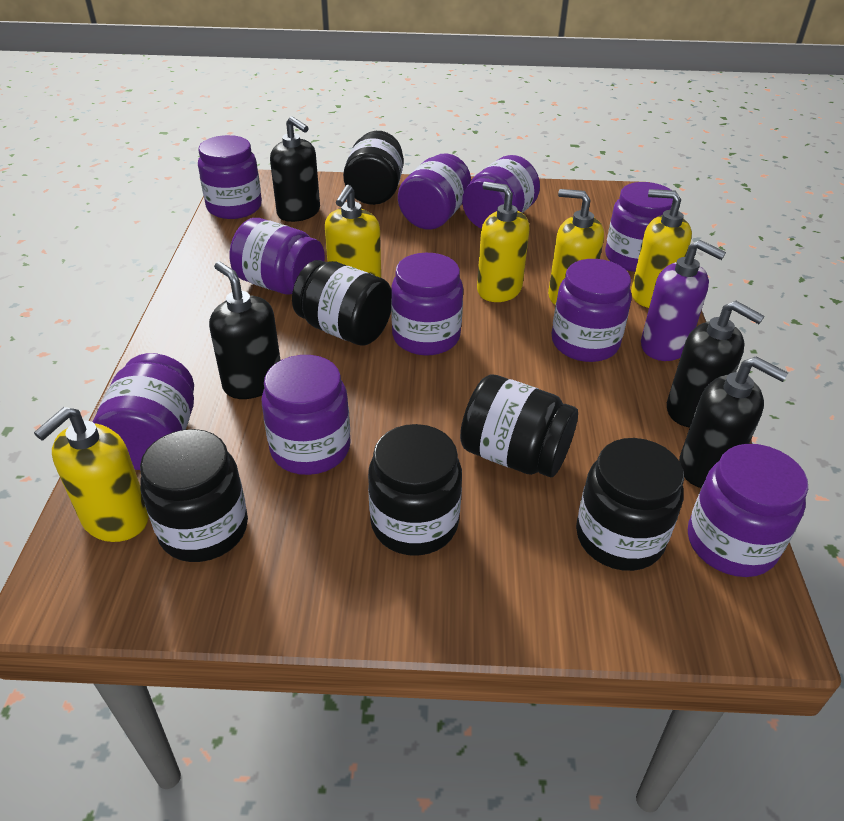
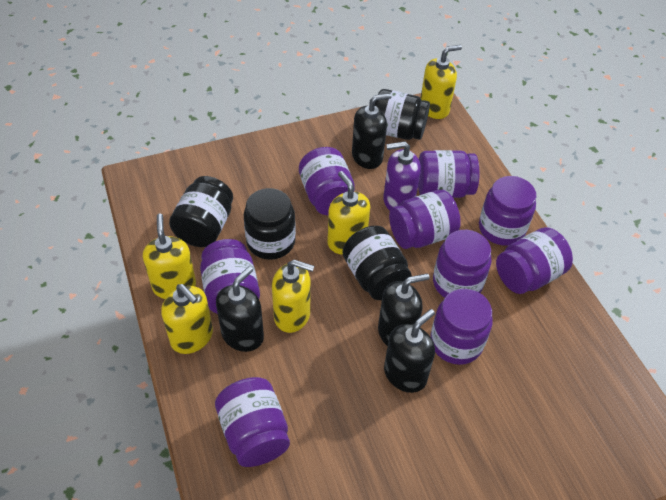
black jar: [140,429,248,562] [292,260,392,346] [343,131,404,205] [368,424,462,556] [460,374,578,477] [576,438,684,571] = 6 -> [169,176,233,247] [244,188,296,260] [342,226,412,300] [375,89,430,140] = 4
purple jar: [93,353,194,470] [198,135,262,219] [229,218,325,295] [262,355,351,475] [391,253,463,355] [398,153,471,230] [462,155,540,229] [552,259,632,362] [605,182,673,272] [688,444,808,577] = 10 -> [200,239,260,314] [215,377,290,467] [299,147,355,215] [389,189,461,249] [418,150,479,198] [430,289,493,365] [433,230,492,298] [479,176,536,246] [496,227,573,294] = 9

